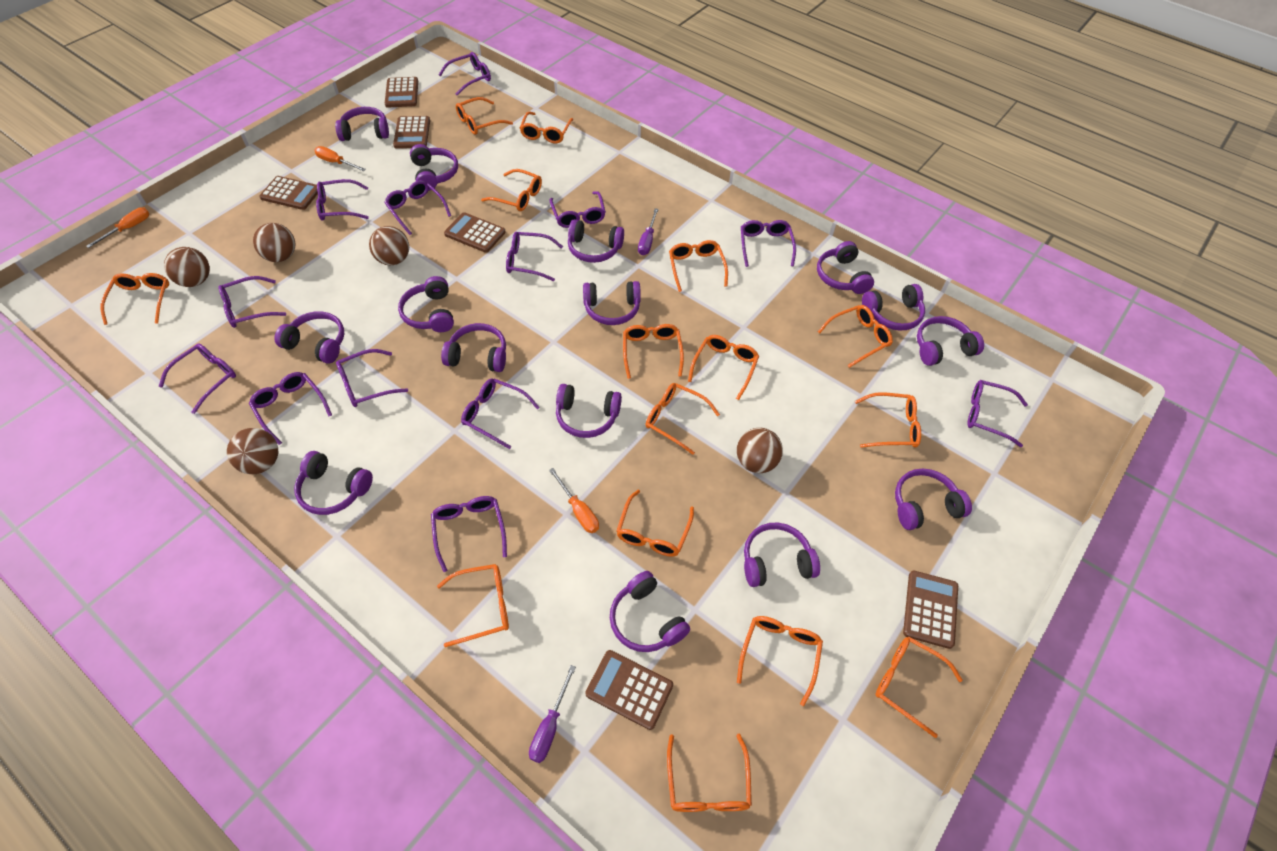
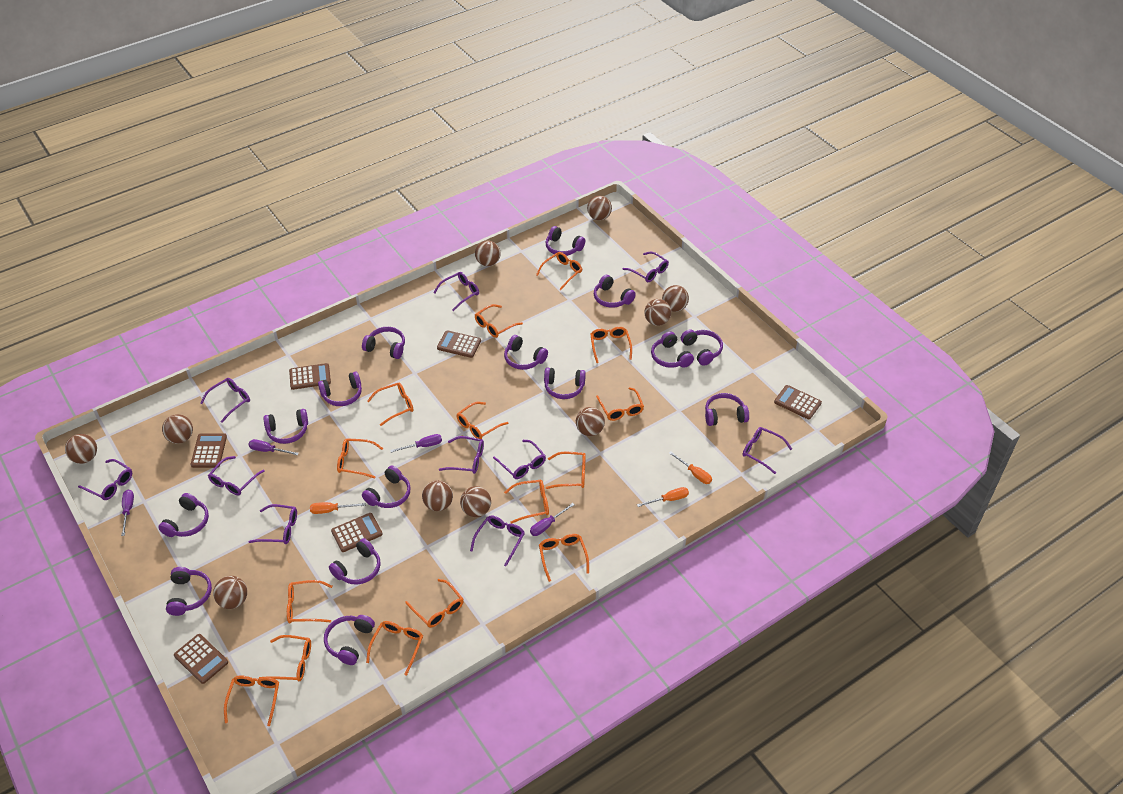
brown ball: [164,247,210,287] [227,428,278,474] [253,223,295,262] [369,226,409,265] [737,428,783,473] = 5 -> [65,434,97,464] [162,414,193,444] [213,576,247,609] [422,480,453,511] [460,486,491,517] [475,241,501,266] [576,407,605,436] [587,196,612,220] [644,299,671,326] [662,285,689,312] = 10
purple glasses: [159,343,236,414] [218,276,286,328] [249,372,332,445] [316,179,369,221] [336,349,408,407] [384,180,451,235] [431,496,507,572] [439,52,491,96] [461,378,540,449] [506,232,563,281] [549,191,606,228] [741,220,796,267] [967,380,1028,447] = 13 -> [78,459,132,500] [200,378,250,423] [208,456,264,495] [249,504,297,544] [433,272,479,311] [439,436,484,474] [470,515,525,566] [493,440,546,479] [622,252,669,282] [743,427,792,474] = 10
purple screwdriver: [529,665,576,763] [638,208,658,255] = 2 -> [121,490,134,536] [248,439,299,455] [390,434,442,453] [530,503,575,536] = 4

